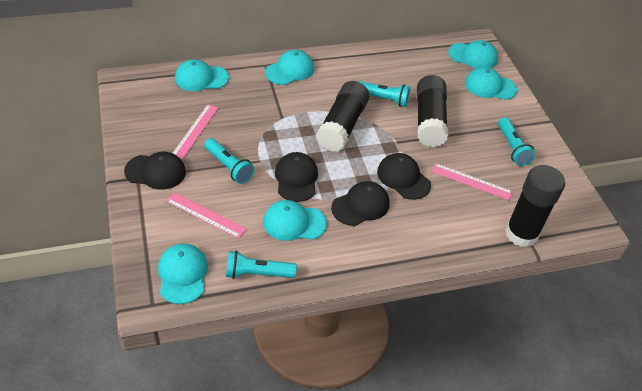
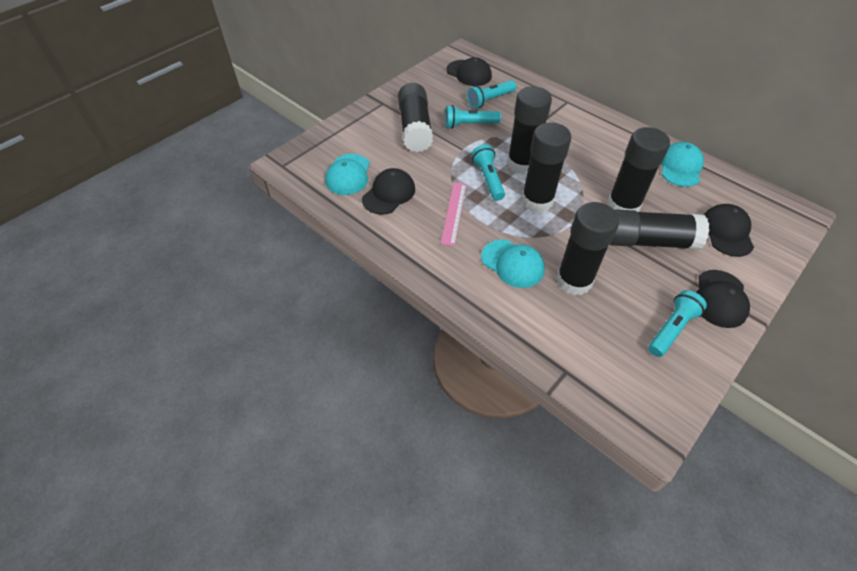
black glue stick: [316,81,369,152] [417,75,448,147] [505,165,565,247] = 3 -> [398,83,433,152] [507,86,552,174] [521,122,571,212] [556,202,619,295] [607,127,670,212] [610,209,709,250] = 6
pink ruler: [166,193,246,239] [173,104,218,159] [431,163,513,200] = 3 -> [441,183,466,246] = 1
turquoise cap: [158,244,208,304] [175,59,229,91] [263,200,327,241] [265,50,314,85] [448,40,498,68] [465,67,517,100] = 6 -> [325,154,370,195] [481,239,545,288] [661,142,704,187] = 3

